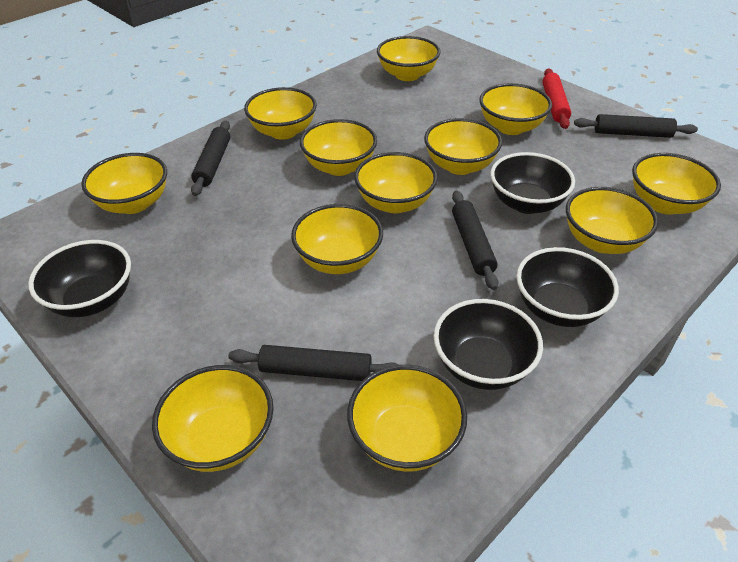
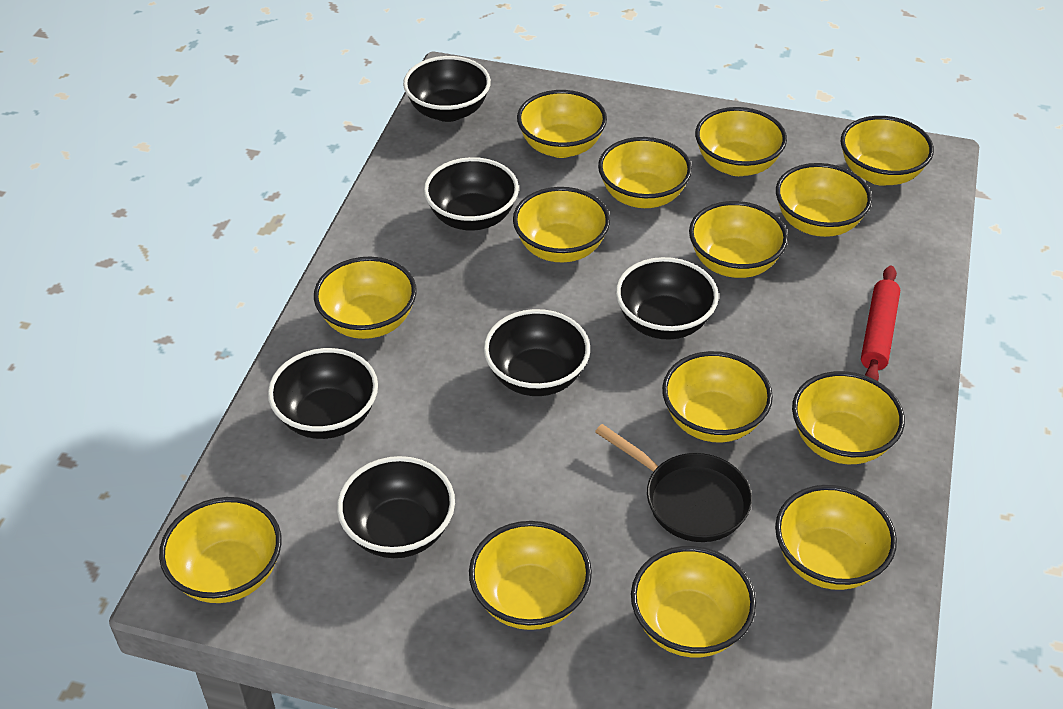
black bowl: [28,240,131,317] [434,299,543,390] [490,152,575,214] [516,247,619,327] = 4 -> [268,348,378,439] [337,456,455,558] [403,56,491,122] [424,157,519,231] [484,309,590,396] [616,257,719,340] = 6
black pan: none = 0 -> [595,424,752,542] = 1
black rolling pin: [191,120,230,196] [228,345,399,381] [452,191,499,290] [574,114,698,138] = 4 -> none = 0
yellow bowl: [81,153,167,214] [152,365,274,472] [244,87,317,140] [291,204,383,274] [300,119,377,176] [347,365,467,472] [354,152,438,213] [377,36,440,81] [424,118,502,175] [479,83,552,135] [566,187,658,254] [632,153,721,215] = 12 -> [159,497,282,603] [314,257,416,339] [469,521,592,630] [513,187,610,263] [517,90,607,158] [598,137,692,208] [631,546,756,657] [662,351,773,443] [689,201,788,278] [695,107,787,176] [775,485,897,590] [776,163,872,237] [792,371,905,464] [840,116,934,186] = 14

